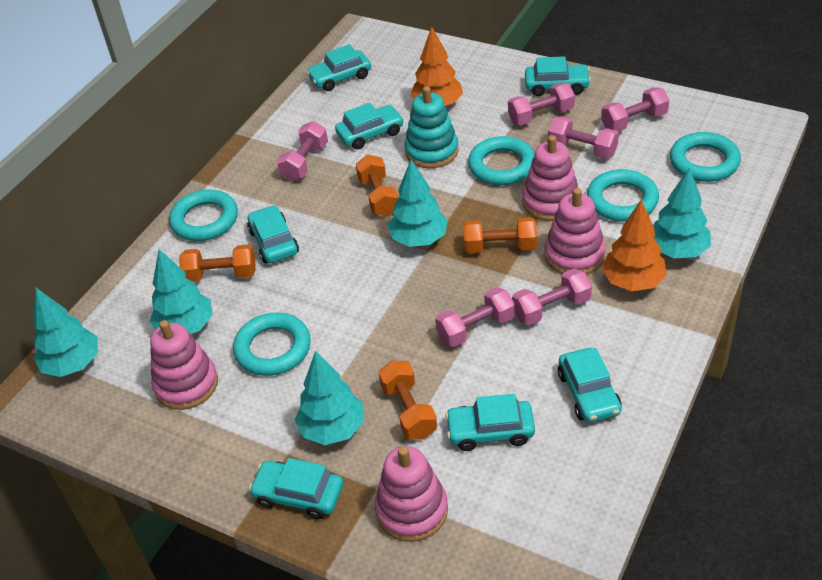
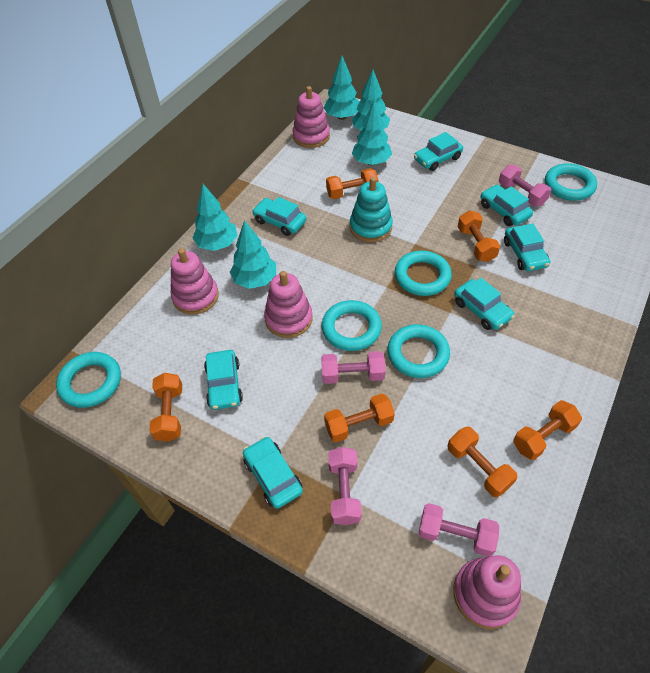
orange dumbbell: [179,244,256,282] [356,155,399,216] [378,361,437,440] [464,217,537,253] = 4 -> [149,373,182,442] [324,393,395,442] [326,168,378,199] [447,427,518,497] [458,210,500,262] [513,400,582,460] = 6
orange tree: [410,26,463,106] [602,200,667,291] = 2 -> none = 0
pink dumbbell: [277,121,328,181] [435,287,515,347] [508,83,575,125] [512,269,592,325] [548,116,619,159] [601,87,669,132] = 6 -> [321,351,386,384] [328,447,362,525] [418,503,499,557] [499,165,551,206] = 4

